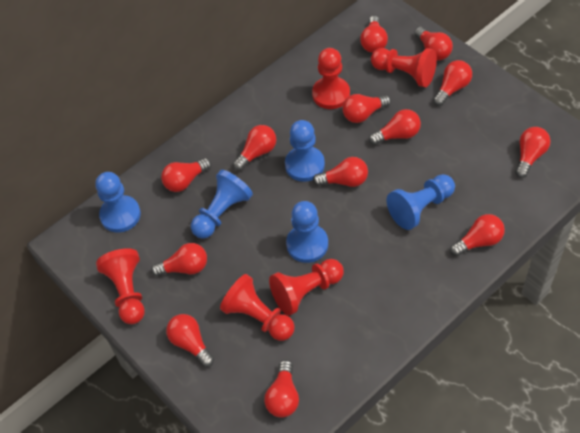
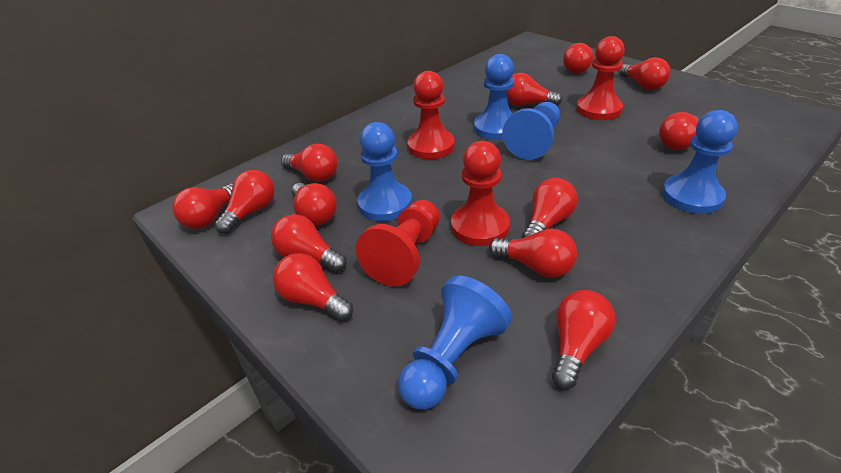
red pawn: [96,248,145,324] [220,274,295,341] [269,259,344,316] [312,48,350,109] [371,48,437,87] = 5 -> [356,200,440,287] [407,71,455,159] [451,141,510,246] [576,36,625,120] = 4

